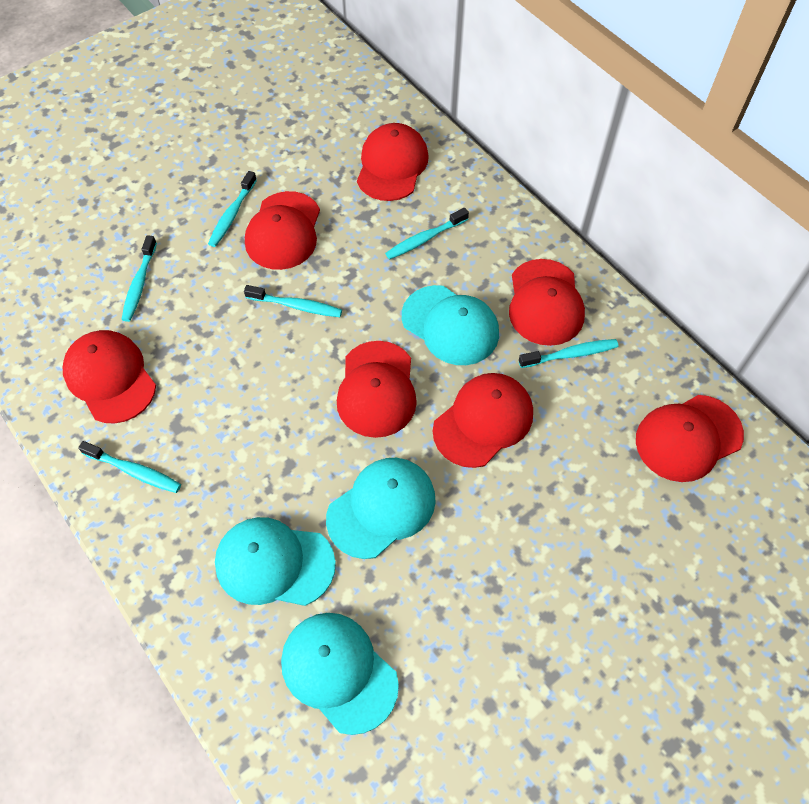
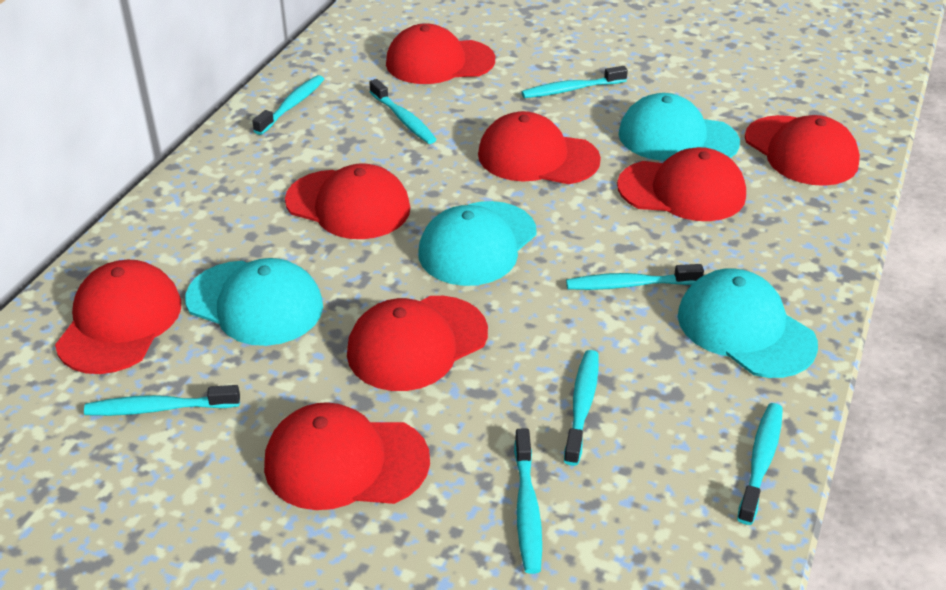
red cap: [63,330,156,424] [245,191,320,270] [337,341,417,438] [357,123,429,201] [433,373,533,468] [509,259,585,346] [636,395,744,482] = 7 -> [55,260,181,374] [264,402,430,510] [285,163,411,239] [347,296,488,391] [386,23,495,84] [478,111,601,184] [617,147,746,221] [745,115,860,186] = 8
turquoise toothbrush: [78,441,181,493] [121,235,157,322] [208,171,257,247] [244,285,342,317] [385,208,469,260] [519,339,619,368] = 6 -> [84,385,240,416] [253,75,324,135] [369,79,437,144] [514,429,542,574] [521,66,628,98] [564,350,599,466] [566,264,704,290] [737,403,783,525] = 8

